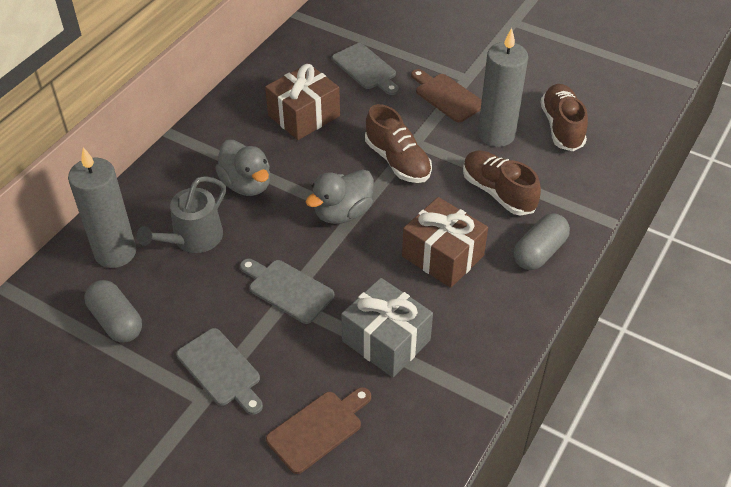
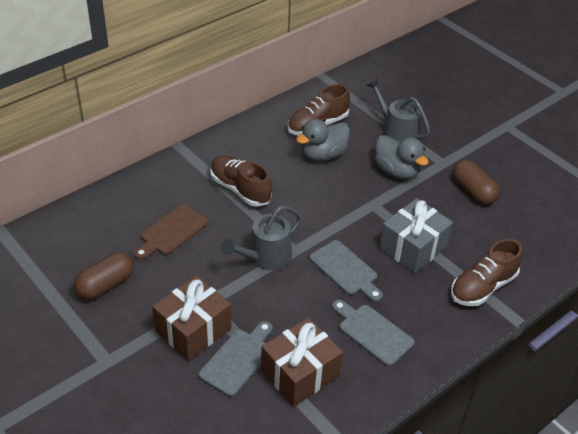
brown capsule: none = 0 -> [74,252,134,300] [453,160,500,205] = 2
brown cutting board: [266,387,371,474] [411,69,482,122] = 2 -> [134,204,208,260] = 1
grey candle: [68,147,136,268] [478,28,528,147] = 2 -> none = 0
grey capsule: [85,280,142,343] [514,213,570,270] = 2 -> none = 0
grey watering can: [137,176,226,253] = 1 -> [221,206,302,270] [367,79,430,142] = 2

